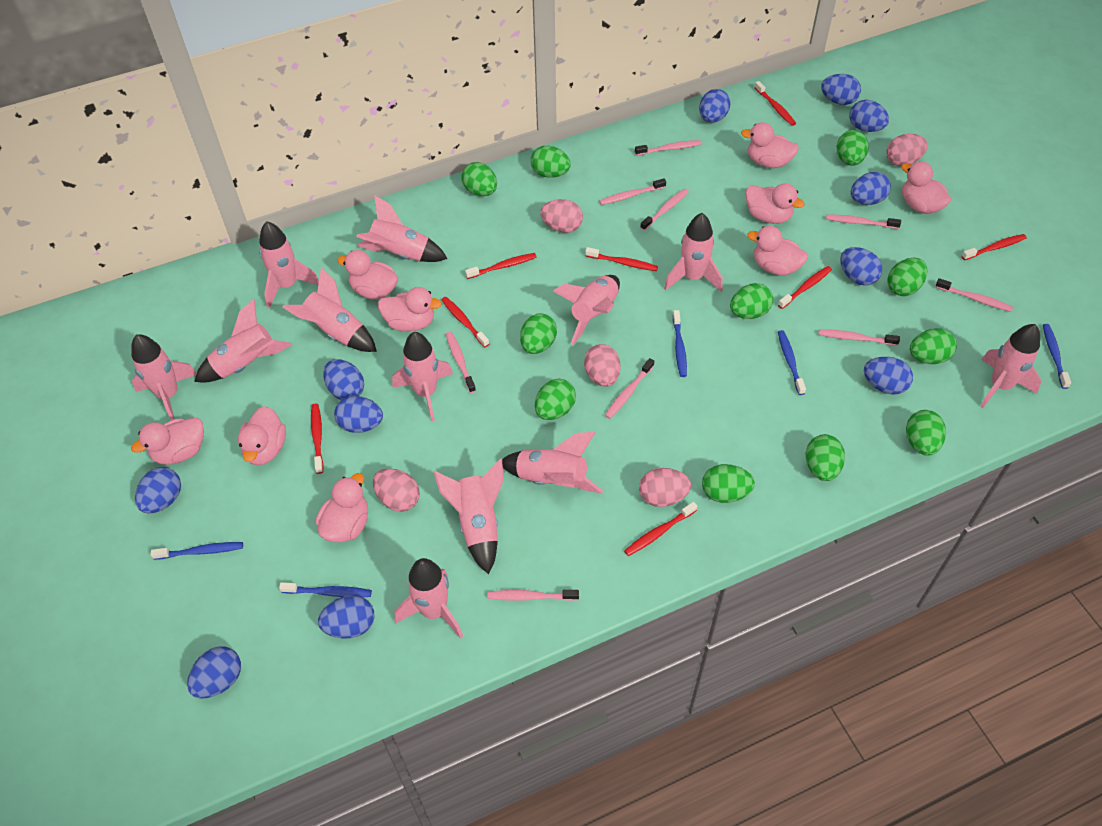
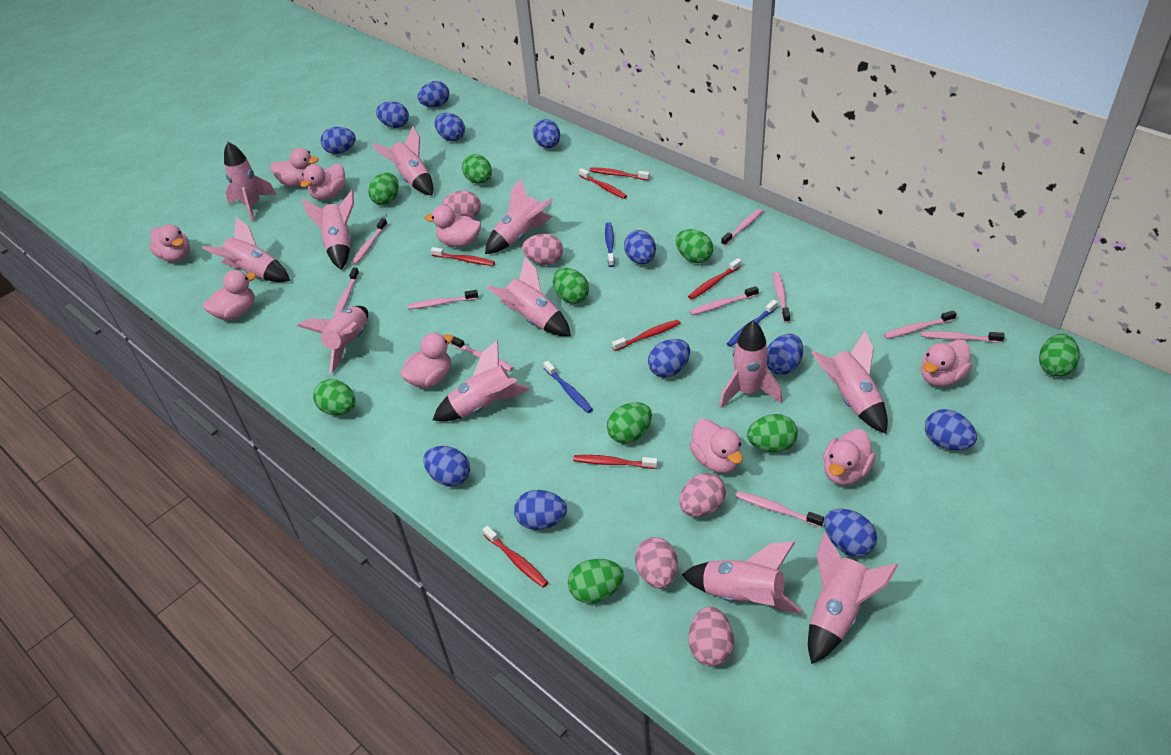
blue egg: [135,467,181,513] [187,646,241,698] [318,595,374,639] [323,359,364,400] [334,396,383,433] [699,89,731,123] [821,74,861,105] [840,247,882,286] [849,100,889,132] [851,172,891,205] [864,357,913,395] = 11 -> [320,127,356,154] [376,101,409,128] [418,81,449,107] [423,446,470,487] [435,113,465,141] [514,490,567,530] [533,119,560,148] [624,230,656,264] [648,339,690,377] [767,334,803,375] [824,509,877,557] [925,409,977,450] = 12
blue toothbrush: [151,542,243,560] [279,582,372,597] [673,310,687,377] [778,330,806,395] [1043,324,1071,389] = 5 -> [543,361,593,413] [605,222,615,267] [727,300,778,347] = 3
green egg: [461,162,497,196] [520,313,557,354] [531,146,571,178] [535,379,576,420] [702,464,755,503] [730,283,773,319] [806,434,845,481] [837,130,869,166] [887,258,927,296] [906,410,946,456] [910,328,957,364] = 11 -> [313,379,355,415] [368,173,399,205] [462,154,492,184] [553,268,589,304] [568,559,624,603] [607,402,652,444] [676,229,713,263] [747,414,798,452] [1039,334,1080,377] = 9
pink toothbrush: [446,332,476,393] [487,590,579,601] [599,178,666,205] [605,358,654,419] [635,140,702,156] [640,189,689,231] [819,329,900,346] [826,215,901,229] [936,278,1013,312] = 9 -> [333,268,359,317] [352,218,387,264] [407,290,478,309] [451,336,513,371] [690,286,759,315] [721,208,763,246] [735,491,824,527] [773,272,790,323] [884,310,957,339] [921,331,1005,343] = 10
red toothbrush: [311,404,324,474] [441,297,489,347] [465,253,536,279] [585,247,658,271] [624,502,697,556] [754,81,796,126] [778,266,832,309] [962,234,1027,260] = 8 -> [431,247,495,266] [482,526,548,588] [573,455,658,469] [579,168,627,199] [590,167,650,180] [612,320,680,351] [688,258,741,300] = 7

